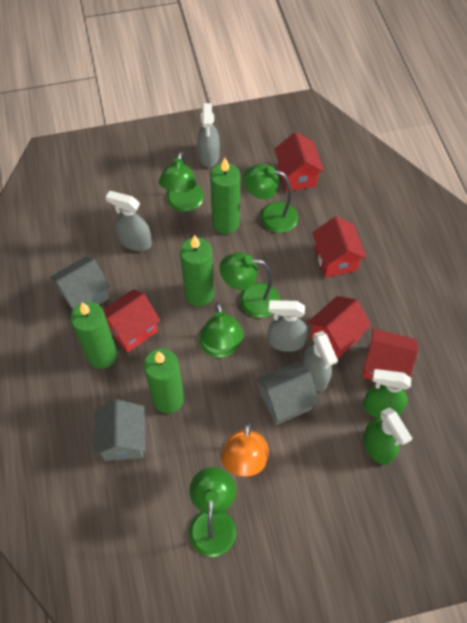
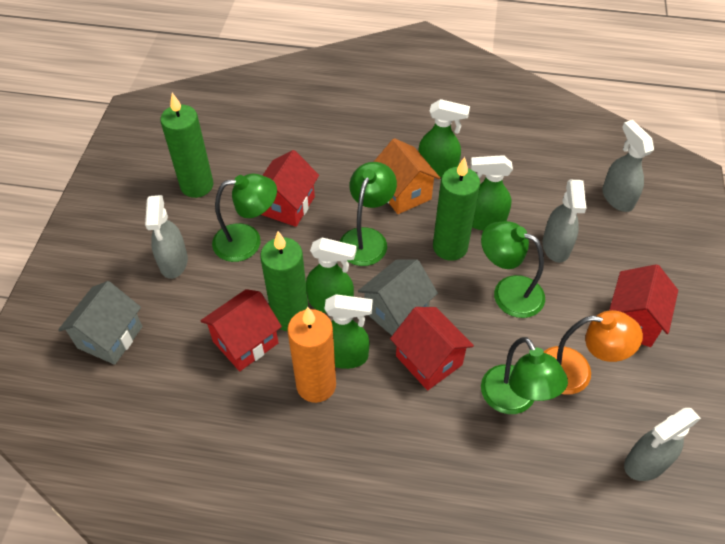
green candle: [71,302,117,369] [144,349,184,413] [180,235,214,307] [210,158,240,234] = 4 -> [160,93,213,198] [260,231,308,331] [433,157,480,261] = 3
green lamp: [159,151,204,212] [189,467,236,557] [199,302,244,358] [220,253,280,318] [243,164,298,233] = 5 -> [212,174,277,262] [340,162,397,266] [481,221,545,318] [481,337,568,414] = 4
green spray bottle: [363,369,411,419] [363,407,413,465] = 2 -> [306,237,356,313] [324,294,373,369] [418,99,470,177] [471,155,513,230] = 4
grey house: [50,256,110,310] [94,399,145,461] [256,362,319,425] = 3 -> [58,281,143,365] [358,260,438,335] = 2
orange candle: none = 0 -> [287,307,336,403] = 1
orange house: none = 0 -> [374,138,440,214] = 1
red house: [103,289,160,353] [274,132,324,192] [307,296,371,359] [312,216,367,278] [363,328,418,380] = 5 -> [200,289,282,371] [261,150,319,227] [390,307,474,391] [609,264,678,347] = 4

